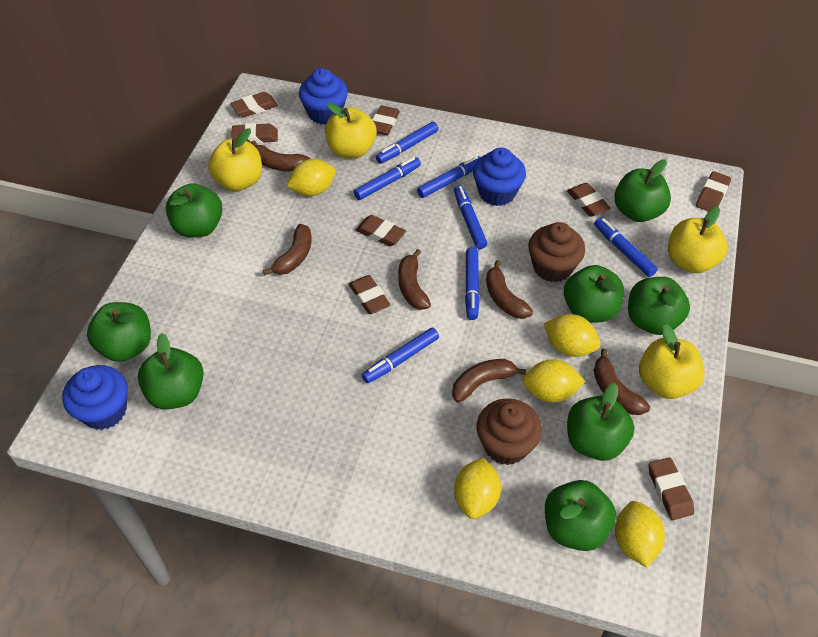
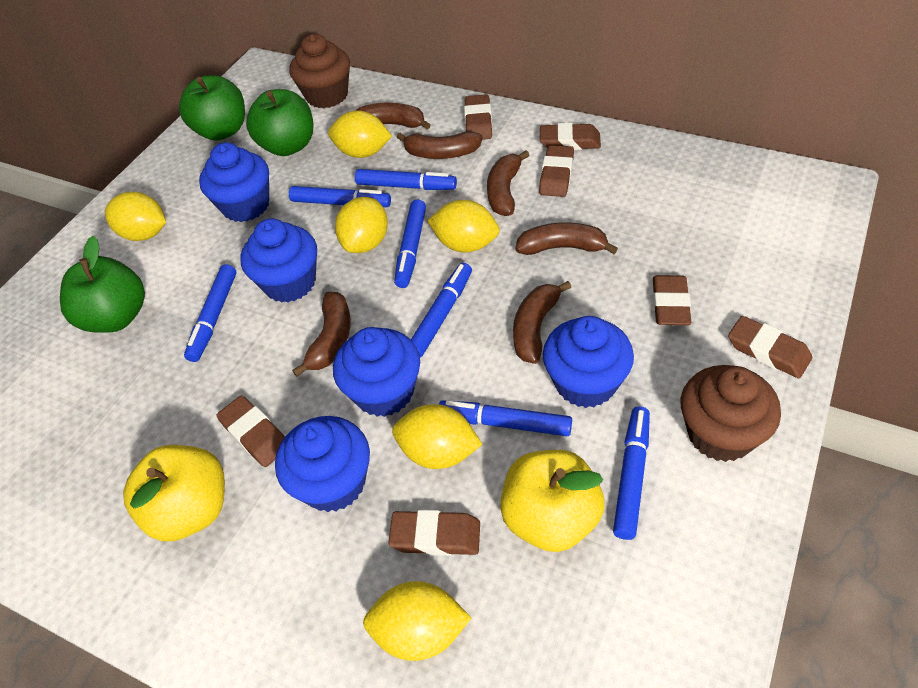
blue cupcake: [62,365,128,430] [299,68,348,125] [473,148,526,206] = 3 -> [199,142,269,222] [241,219,317,303] [275,416,370,512] [333,327,420,417] [543,316,634,408] = 5
brown eraser: [231,92,278,117] [231,123,278,144] [349,275,390,314] [356,215,406,246] [372,106,400,135] [567,183,611,217] [649,457,694,520] [696,171,731,211] = 8 -> [216,396,285,467] [388,510,480,556] [464,94,492,140] [539,145,574,197] [540,123,601,150] [653,275,692,325] [728,316,812,378] = 7
green apple: [87,302,151,362] [138,333,204,409] [166,183,223,238] [545,480,616,551] [564,265,624,322] [567,383,634,461] [614,159,671,222] [628,277,690,335] = 8 -> [60,236,145,333] [179,75,245,141] [246,89,313,156] = 3
yellow apple: [208,128,262,191] [325,103,377,158] [639,324,705,399] [668,207,728,273] = 4 -> [123,445,225,541] [500,450,605,552] = 2
yellow lemon: [286,159,336,196] [454,457,501,519] [522,359,585,403] [544,314,600,357] [615,501,665,568] = 5 -> [105,192,166,241] [328,110,392,158] [335,197,388,253] [363,581,471,661] [392,404,482,469] [427,200,500,253] = 6

